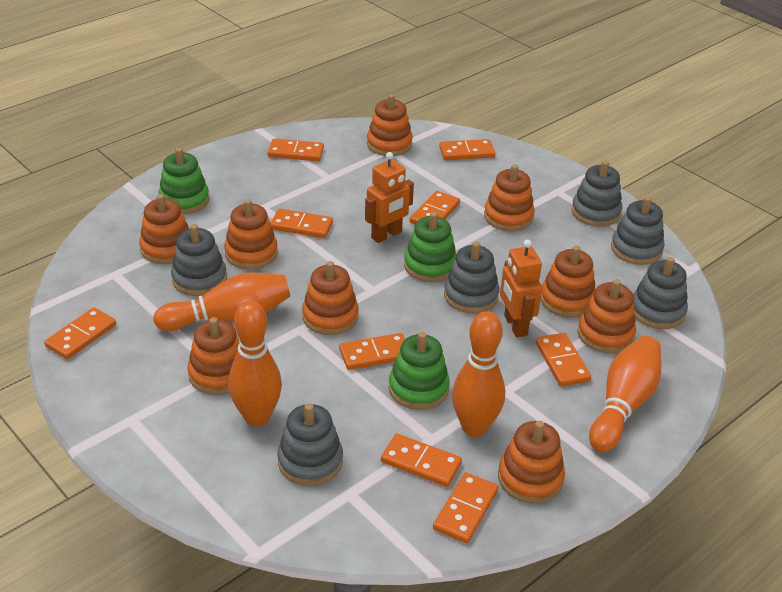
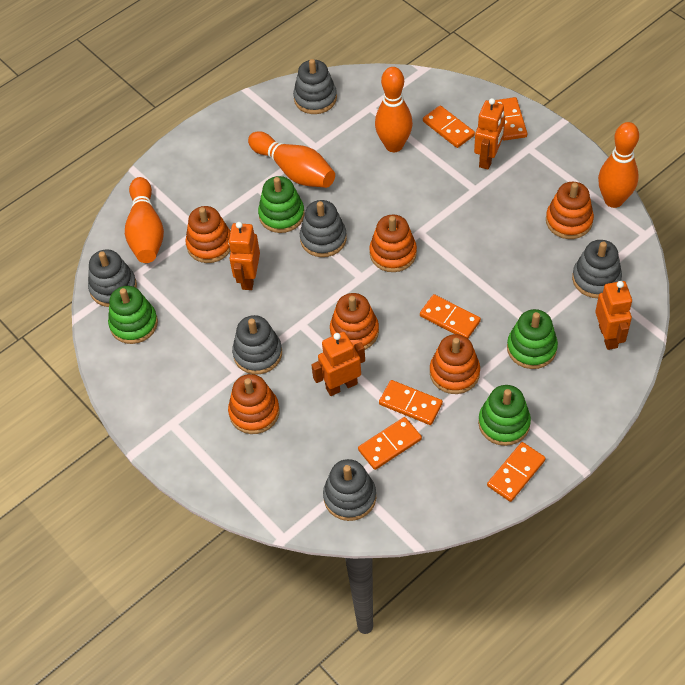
green stacking toy: [158,148,209,214] [389,332,450,410] [404,212,457,282] = 3 -> [108,286,158,344] [258,176,305,233] [478,385,531,446] [507,309,558,369] = 4
orange domino: [44,307,116,359] [268,139,324,161] [271,208,333,238] [339,333,405,370] [381,433,462,487] [410,191,460,224] [433,472,498,544] [439,139,495,160] [536,333,591,387] = 9 -> [358,417,422,470] [379,380,443,425] [420,294,481,338] [423,105,475,148] [487,442,546,502] [495,97,527,141] = 6
orange robot: [365,152,414,243] [500,240,542,337] = 2 -> [228,222,260,290] [311,332,365,396] [474,98,505,170] [595,281,632,350] = 4
orange stacking toy: [139,194,189,264] [187,317,239,395] [224,199,278,269] [302,261,359,335] [367,94,413,156] [484,164,535,231] [498,421,565,504] [541,246,595,318] [578,279,636,353] = 9 -> [185,206,231,263] [228,374,280,434] [330,293,379,350] [369,215,417,272] [430,334,480,394] [546,182,594,239] = 6

